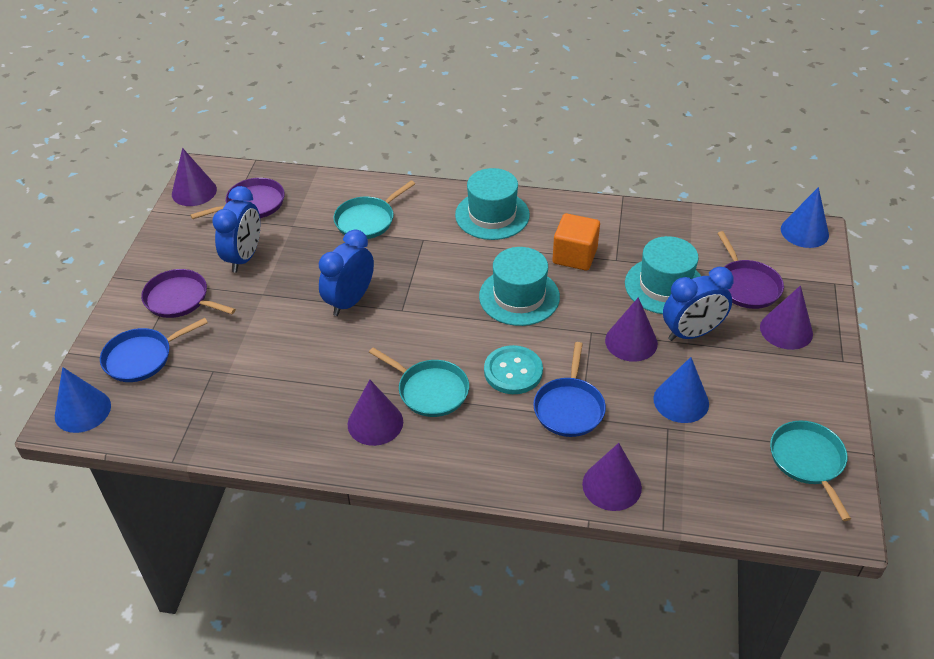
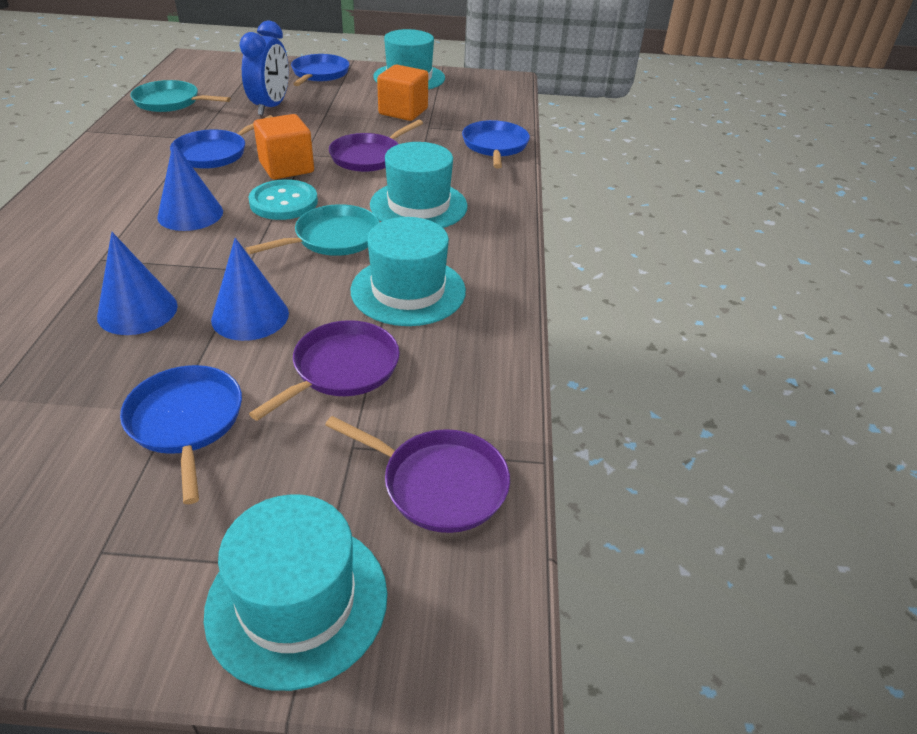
blue clock: [212,186,260,272] [319,230,374,316] [663,267,734,341] = 3 -> [239,21,289,116] = 1
blue pan: [100,318,208,382] [533,342,606,437] = 2 -> [120,365,242,504] [170,115,273,169] [291,54,350,86] [462,120,530,168] = 4
orange cube: [553,213,600,271] = 1 -> [253,114,314,179] [377,65,428,121] = 2
purple cone: [172,148,217,206] [348,379,403,446] [582,443,642,511] [605,297,658,362] [760,285,813,350] = 5 -> none = 0
turquoise hat: [455,168,530,240] [479,247,560,326] [625,236,701,314] = 3 -> [204,494,387,691] [351,217,466,326] [370,142,467,228] [373,29,445,90] = 4
turquoise pan: [333,180,415,239] [369,347,469,417] [770,421,851,521] = 3 -> [130,80,231,112] [246,204,380,256] = 2

